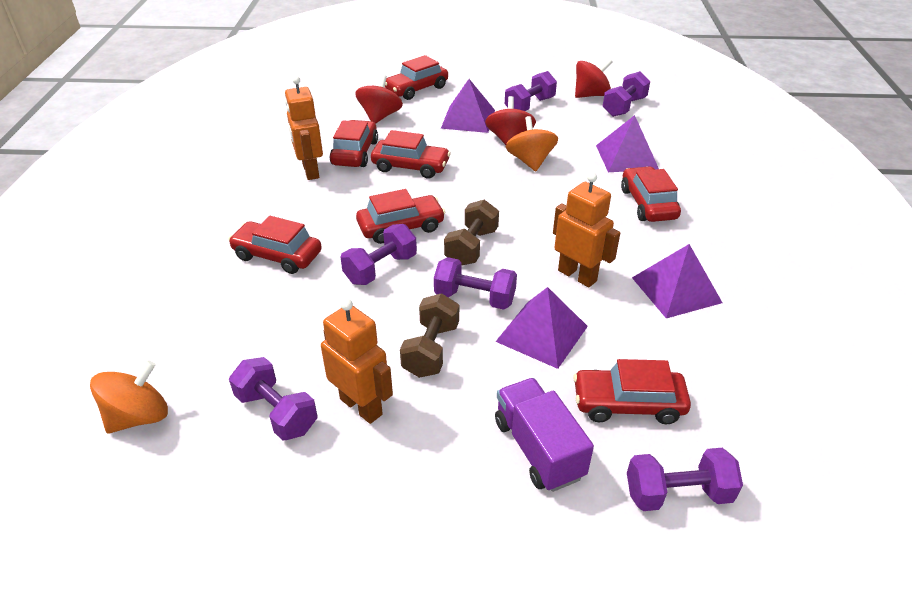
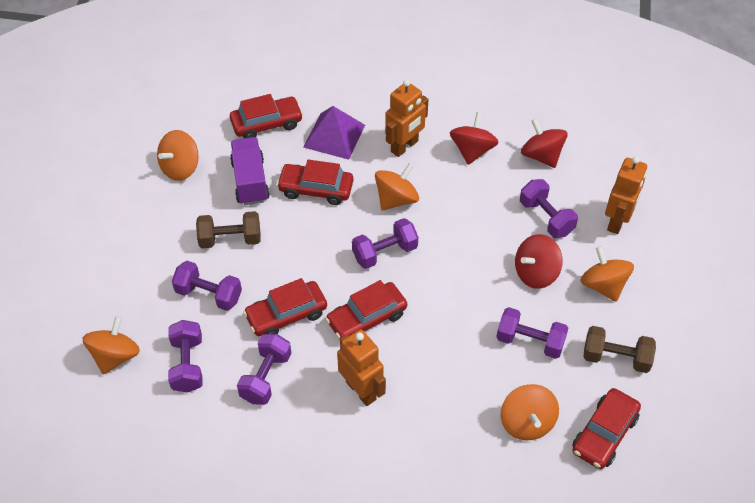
orange spinning top: [90,360,168,434] [506,116,558,171] = 2 -> [82,316,140,375] [157,130,199,181] [375,163,419,210] [501,384,559,440] [580,246,634,302] = 5
purple pyramid: [441,79,495,133] [495,287,588,369] [596,115,659,172] [632,244,722,318] = 4 -> [303,106,365,160] = 1
red car: [228,216,322,274] [330,120,378,167] [356,189,446,244] [371,130,451,179] [385,55,448,100] [573,359,691,424] [621,166,681,222] = 7 -> [230,94,303,138] [243,278,327,336] [276,160,353,205] [325,280,407,340] [572,388,641,469] = 5

